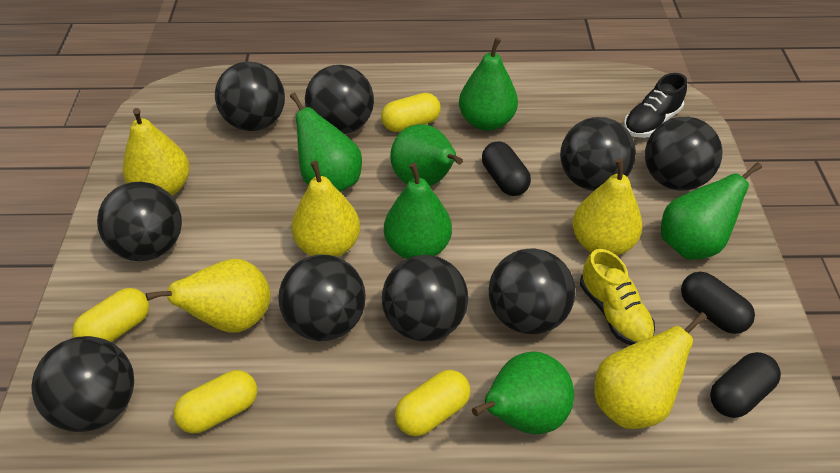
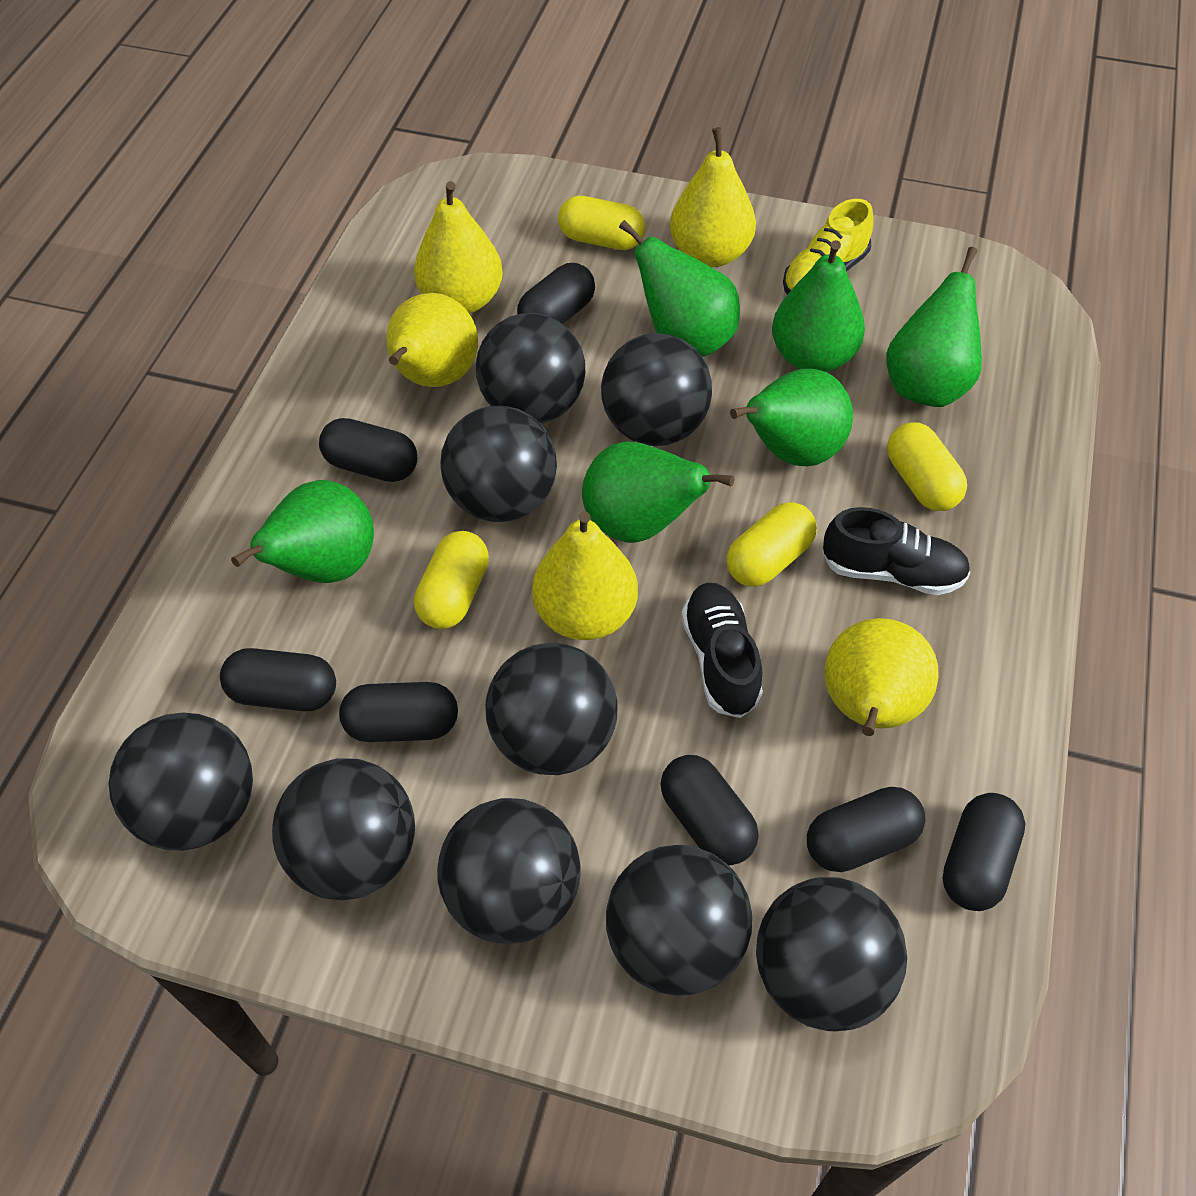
black capsule: [482,141,531,196] [681,272,755,334] [710,352,781,418] = 3 -> [220,648,336,711] [319,418,417,482] [339,682,458,742] [517,263,595,324] [660,755,759,866] [807,787,925,872] [942,793,1025,911] = 7
black shoe: [624,73,687,138] = 1 -> [681,583,763,718] [822,507,970,595] = 2

